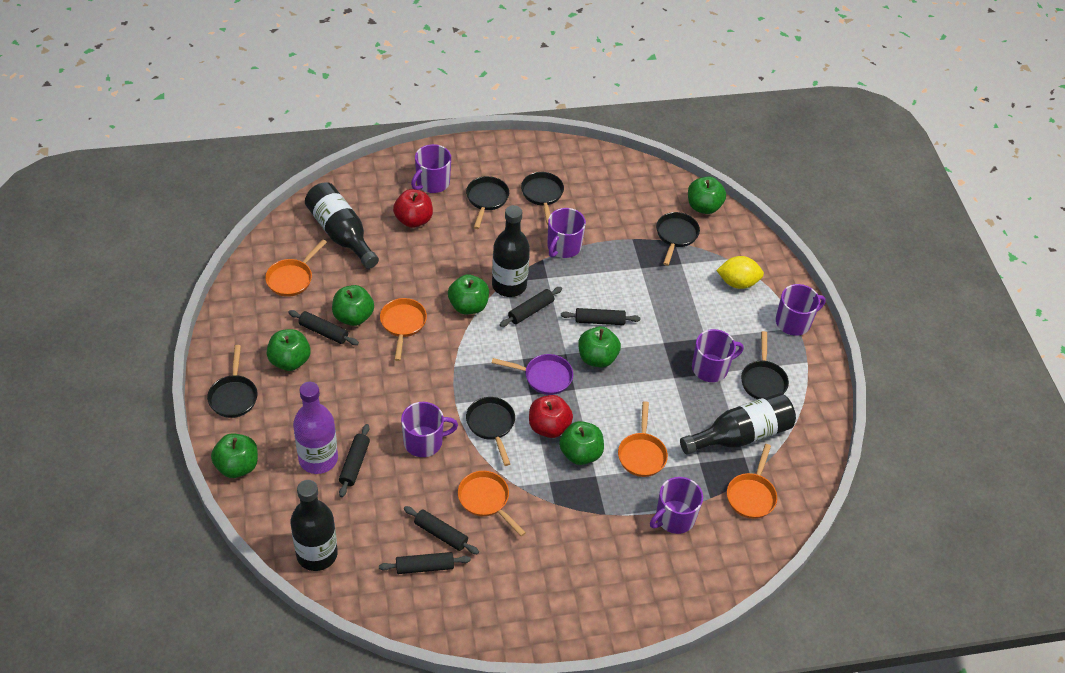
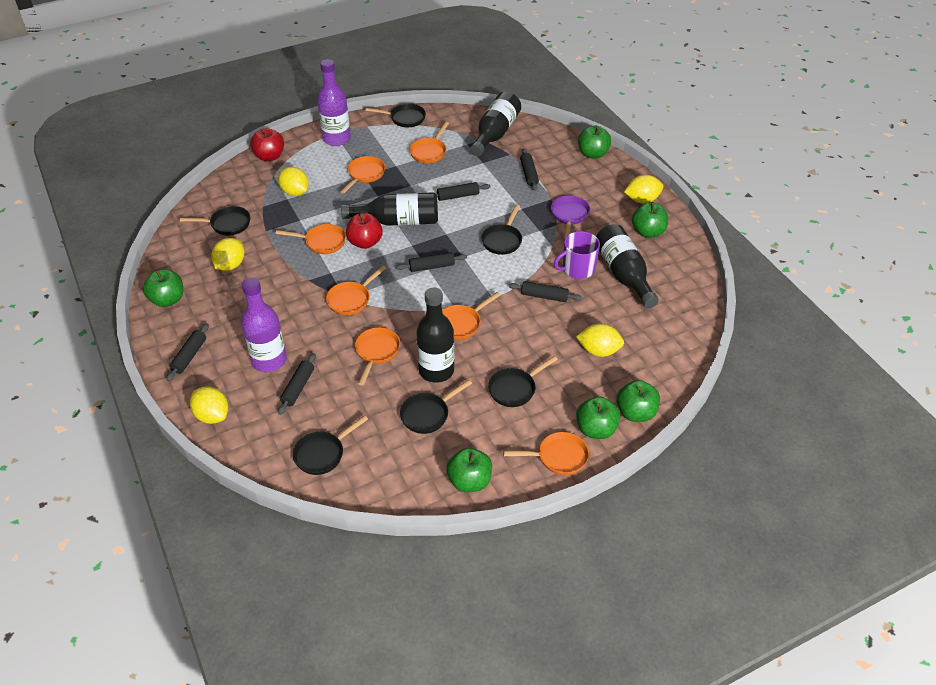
green apple: [211,433,258,478] [267,329,311,371] [332,285,374,326] [448,274,489,314] [559,421,604,465] [578,326,621,368] [688,176,726,214] = 7 -> [143,269,183,307] [446,447,492,492] [576,396,621,439] [578,126,611,159] [616,380,660,422] [632,202,668,238] = 6
orange pan: [265,240,327,297] [380,298,427,361] [458,471,526,536] [618,401,668,477] [727,444,777,519] = 5 -> [276,224,346,254] [326,266,386,315] [340,156,385,194] [355,327,400,385] [409,122,449,163] [442,292,500,340] [503,432,589,475] = 7
purple bottle: [293,382,338,474] = 1 -> [241,277,287,372] [317,59,351,146] = 2
purple mug: [401,402,458,457] [411,144,451,193] [547,208,586,258] [650,477,703,534] [692,329,744,382] [776,284,826,336] = 6 -> [554,231,600,279] = 1
yellow lemon: [716,256,764,289] = 1 -> [190,387,228,424] [211,238,245,271] [278,167,309,196] [576,323,624,357] [624,175,663,203] = 5

